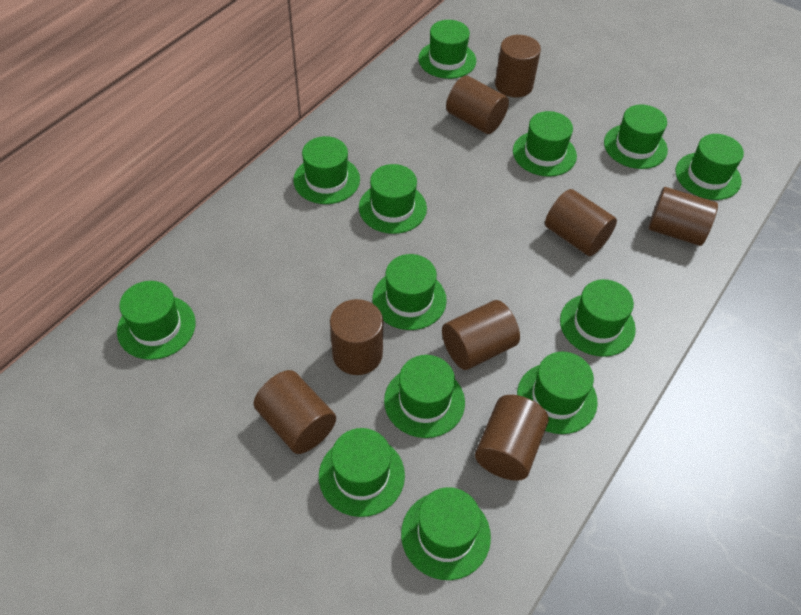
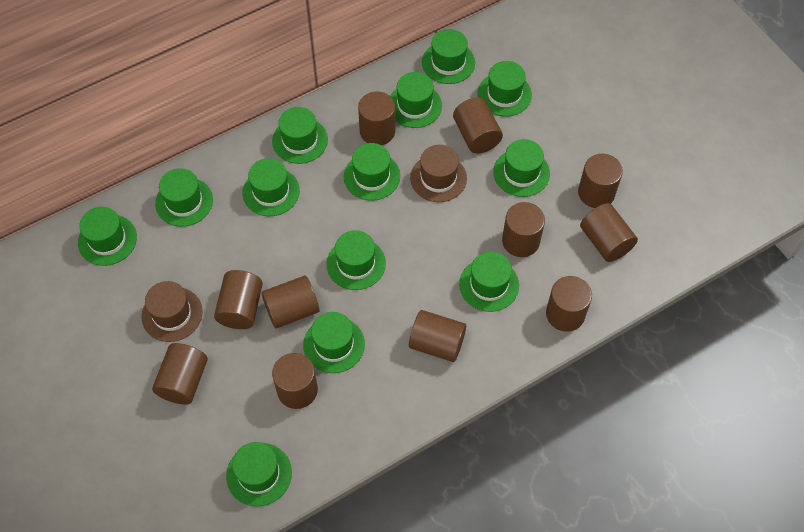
brown cylinder: [254,370,336,454] [330,299,383,375] [442,300,520,370] [446,76,509,134] [475,395,549,481] [495,35,541,97] [545,189,617,256] [648,187,718,246] = 8 -> [152,343,208,405] [214,270,263,329] [261,275,319,328] [272,353,318,409] [358,91,395,145] [409,310,466,362] [453,97,503,153] [502,202,545,257] [546,276,592,332] [578,154,623,208] [580,203,638,262] = 11
brown hat: none = 0 -> [141,281,203,342] [410,145,467,202] = 2

